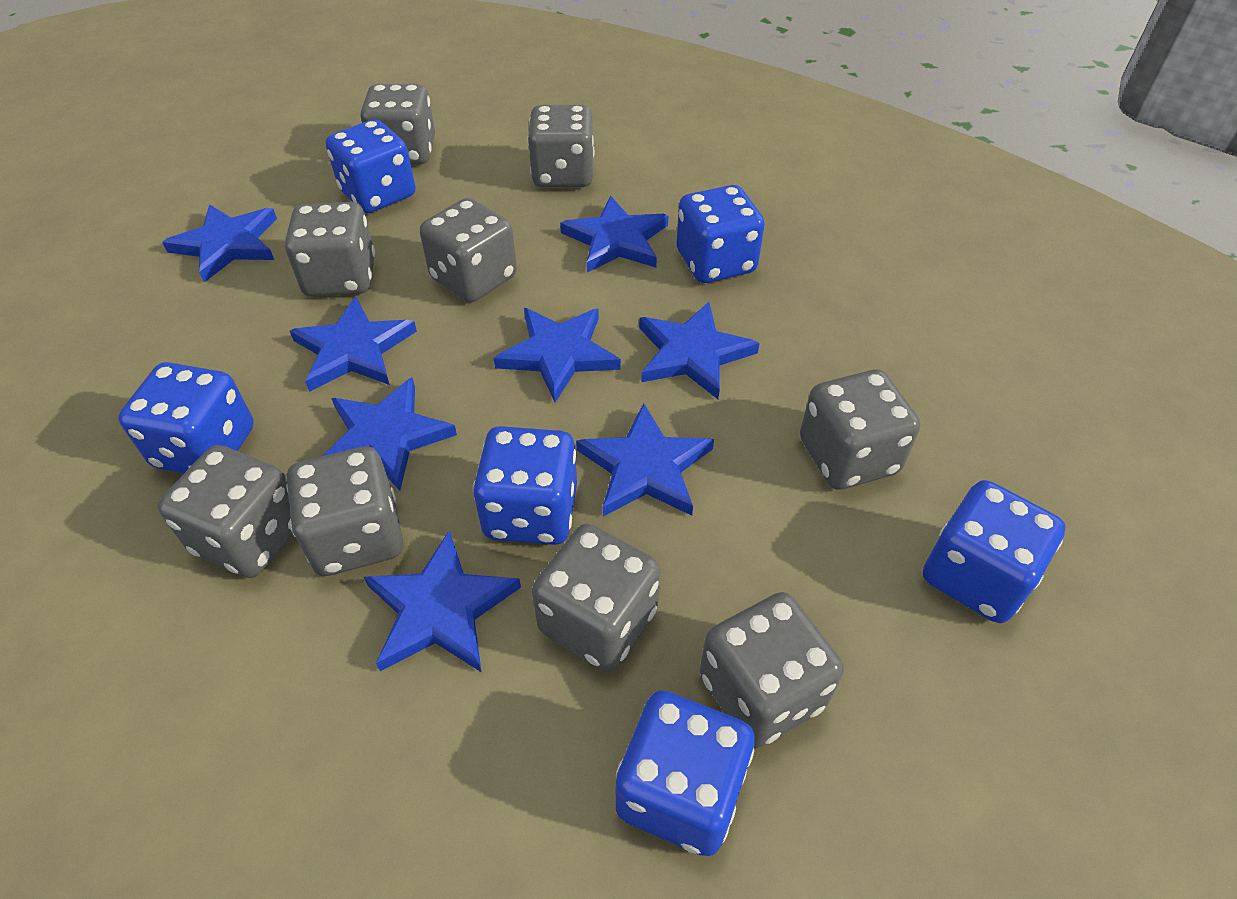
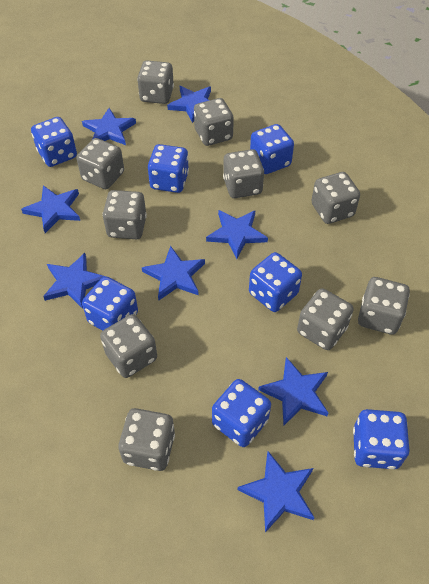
blue dice: [118,362,254,474] [326,119,415,213] [473,426,577,545] [616,690,755,856] [676,185,765,283] [923,480,1066,623] = 6 -> [31,117,77,167] [82,276,138,331] [148,144,189,193] [212,379,271,447] [249,252,302,312] [250,124,294,174] [353,409,410,469] = 7
grey dice: [157,445,293,578] [285,202,375,296] [286,446,403,576] [360,84,435,164] [420,198,517,302] [527,105,595,188] [532,524,661,671] [700,592,844,748] [800,369,920,490] = 9 -> [77,138,124,189] [100,314,157,378] [103,190,147,239] [118,408,175,471] [137,60,174,104] [194,98,234,146] [223,149,264,198] [297,288,354,350] [311,172,360,224] [358,277,410,335] = 10

